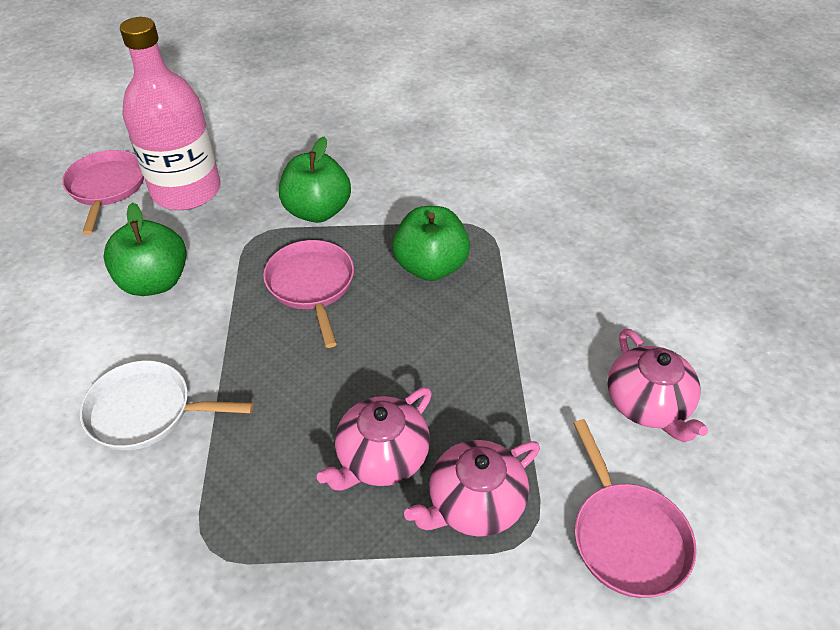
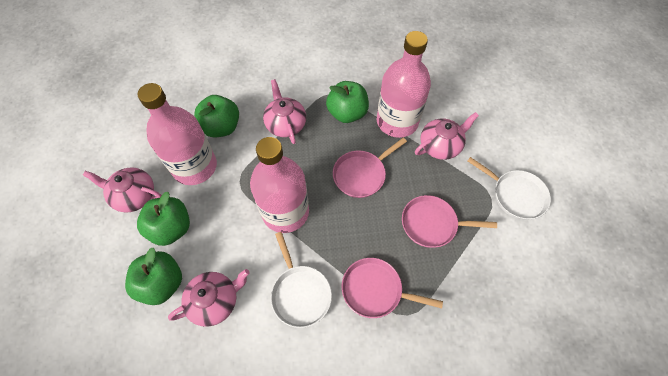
green apple: [103,202,186,296] [279,136,351,223] [392,206,470,281] = 3 -> [125,248,182,305] [137,192,190,246] [194,95,239,137] [326,81,369,123] = 4
pink bottle: [120,17,220,210] = 1 -> [138,83,217,185] [250,137,309,233] [377,31,431,138] = 3
pink teapot: [317,387,432,491] [404,440,540,537] [607,328,708,442] = 3 -> [83,167,162,212] [168,269,250,327] [263,79,306,144] [415,112,479,160] = 4
white pan: [80,360,253,450] = 1 -> [271,232,332,328] [468,157,551,220] = 2

